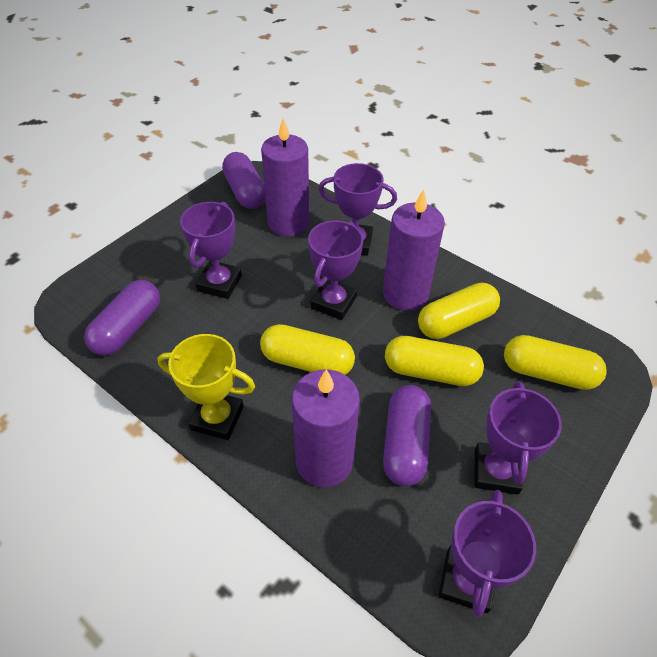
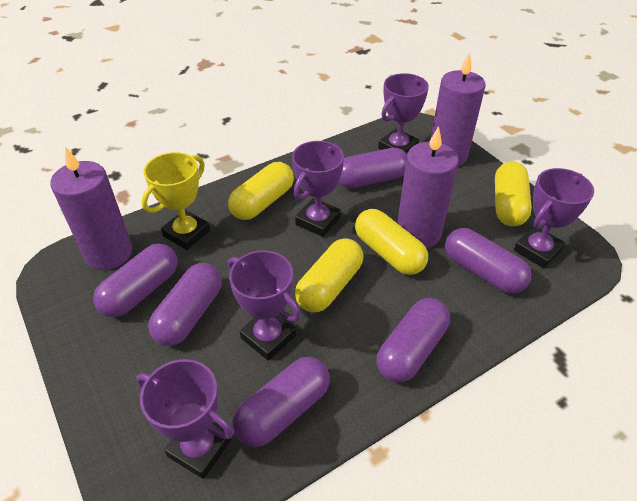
purple capsule: [84,280,160,356] [222,152,266,209] [383,385,431,486] = 3 -> [93,244,177,317] [148,263,222,346] [232,357,330,447] [338,148,407,188] [376,298,450,382] [445,228,531,294] = 6

